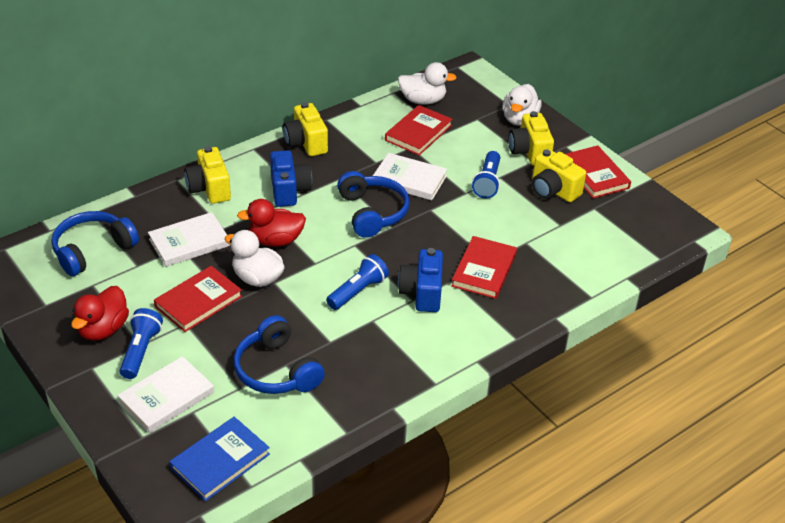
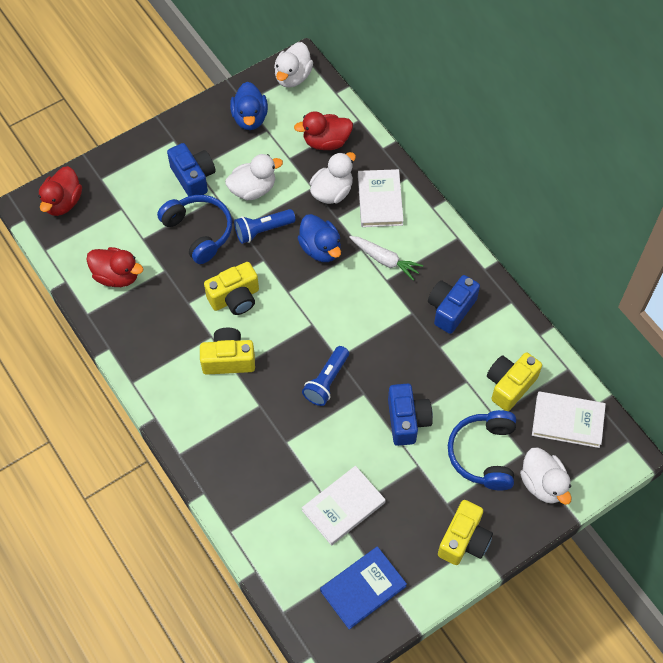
blue camera: [270,150,312,207] [398,248,443,312] = 2 -> [167,143,216,196] [388,384,433,446] [428,275,480,334] = 3
blue duck: none = 0 -> [230,82,268,130] [298,214,341,262] = 2
blue flashlight: [120,308,163,379] [326,254,389,310] [472,151,500,198] = 3 -> [234,209,296,244] [302,346,349,406] = 2
blue headphones: [52,211,139,276] [233,315,325,394] [337,171,410,238] = 3 -> [157,195,232,264] [448,410,516,491] = 2
red book: [154,266,242,332] [385,105,453,155] [451,236,517,299] [566,145,631,199] = 4 -> none = 0
red duck: [71,286,129,341] [237,199,306,247] = 2 -> [39,166,82,216] [86,247,143,287] [294,111,353,150] = 3
white carrot: none = 0 -> [349,236,423,281] = 1
white duck: [225,230,285,287] [398,62,457,105] [503,84,542,126] = 3 -> [225,154,283,200] [274,42,313,88] [310,152,356,204] [520,447,572,505] = 4

